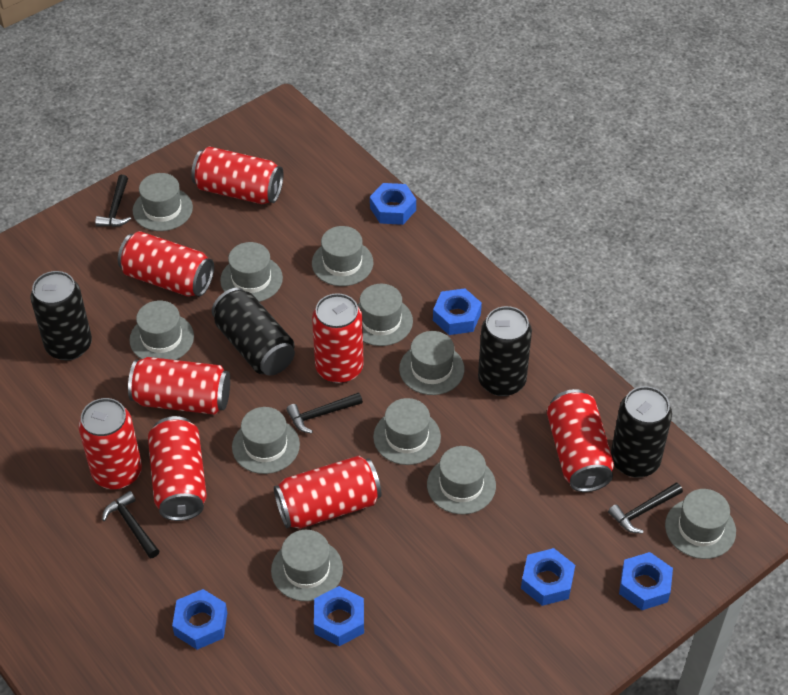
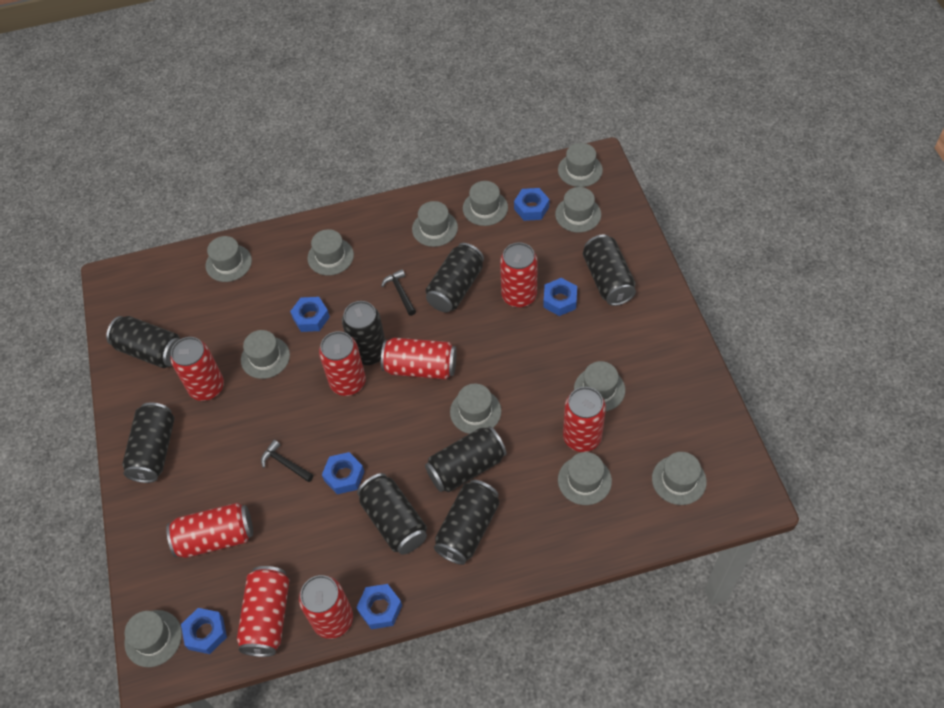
black can: [30,271,92,361] [212,288,295,376] [478,306,532,396] [611,386,672,477] = 4 -> [106,316,180,368] [122,402,174,483] [342,301,385,365] [357,473,427,555] [425,426,507,492] [426,243,484,312] [434,480,500,565] [583,235,636,306] = 8
black hammer: [95,175,131,227] [102,491,160,558] [286,392,363,434] [608,482,683,533] = 4 -> [261,440,314,482] [381,269,416,316] = 2
grey hat: [129,300,194,360] [132,173,193,231] [220,242,283,302] [232,407,300,474] [271,530,343,601] [312,226,373,286] [357,284,413,346] [373,398,441,465] [399,331,464,395] [427,446,496,514] [665,489,736,559] = 11 -> [124,610,182,667] [206,236,252,282] [241,330,290,379] [307,229,354,275] [412,201,458,247] [450,384,501,434] [463,181,508,226] [555,187,601,233] [558,143,603,187] [558,452,612,505] [574,361,625,411] [652,452,707,505] = 12

